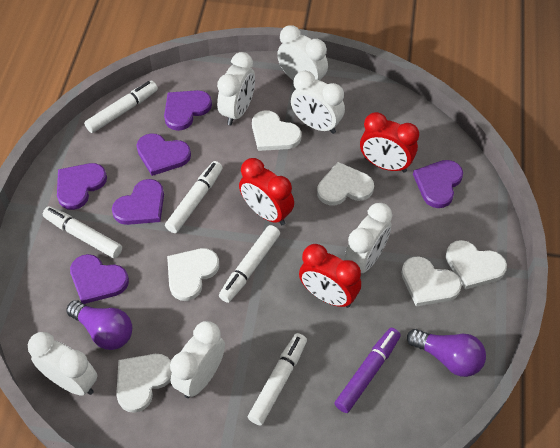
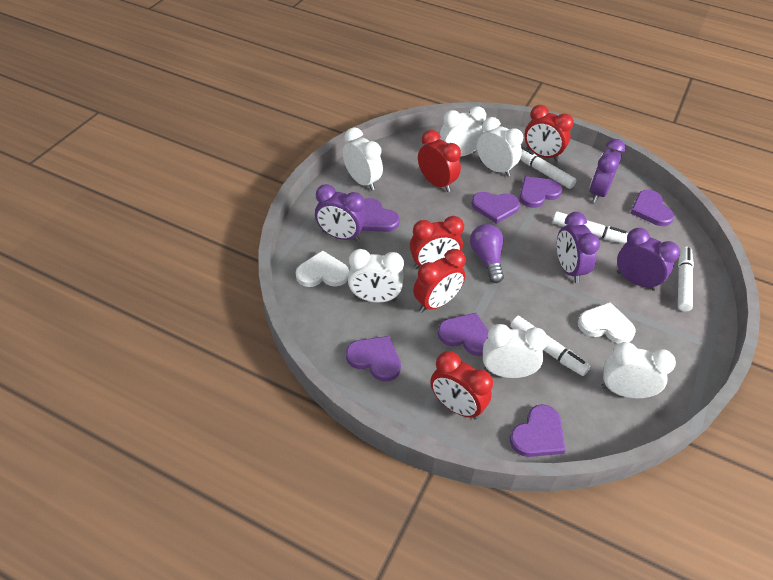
purple clock: none = 0 -> [315,184,366,242] [557,212,600,283] [590,139,625,203] [617,228,680,291] = 4
purple heart: [57,163,107,210] [70,254,129,304] [112,179,164,225] [136,133,191,176] [164,90,212,131] [413,160,463,208] = 6 -> [346,336,401,382] [361,198,400,232] [438,313,489,356] [471,192,520,224] [510,404,565,457] [519,176,562,208] [631,190,674,226] = 7
purple light bulb: [66,300,132,350] [407,329,486,377] = 2 -> [470,224,504,283] = 1
purple marker: [334,328,401,413] = 1 -> none = 0
red clock: [239,158,294,225] [299,244,361,308] [360,112,419,173] = 3 -> [410,216,464,269] [413,249,466,313] [418,130,461,192] [430,351,493,420] [524,105,574,161] = 5
white heart: [116,354,172,413] [167,248,219,301] [252,110,302,151] [317,162,374,205] [401,256,462,306] [446,240,507,289] = 6 -> [296,250,349,287] [578,302,636,344] = 2
white marker: [43,206,122,258] [84,81,158,133] [165,161,223,233] [219,225,280,303] [248,333,307,426] = 5 -> [510,316,590,376] [520,147,576,189] [552,211,629,244] [678,247,694,312] = 4

